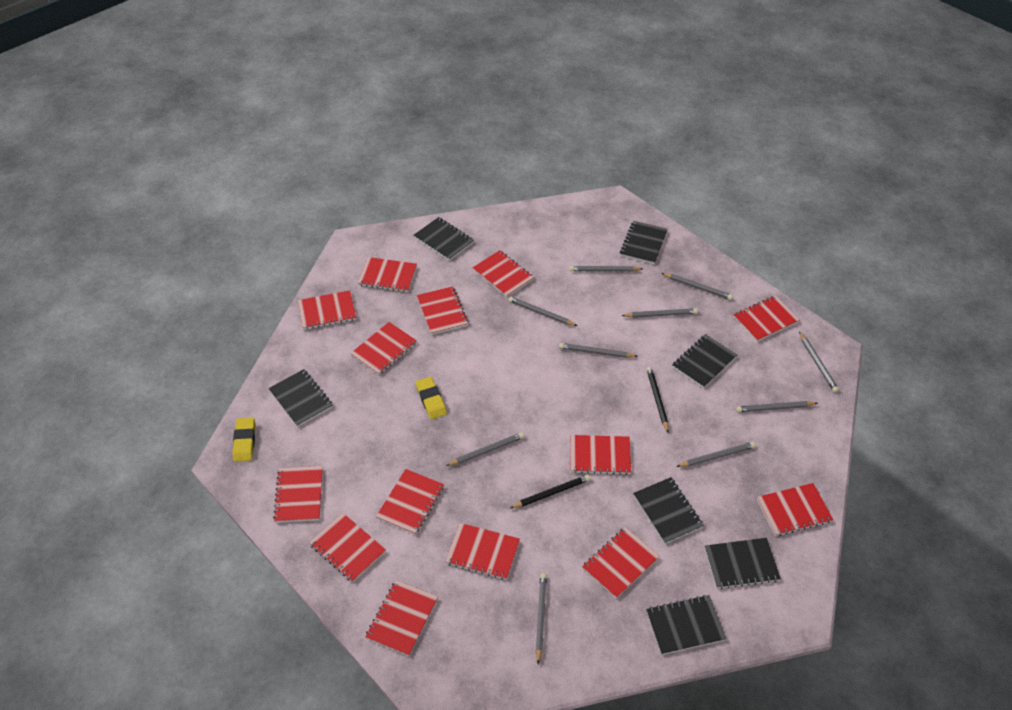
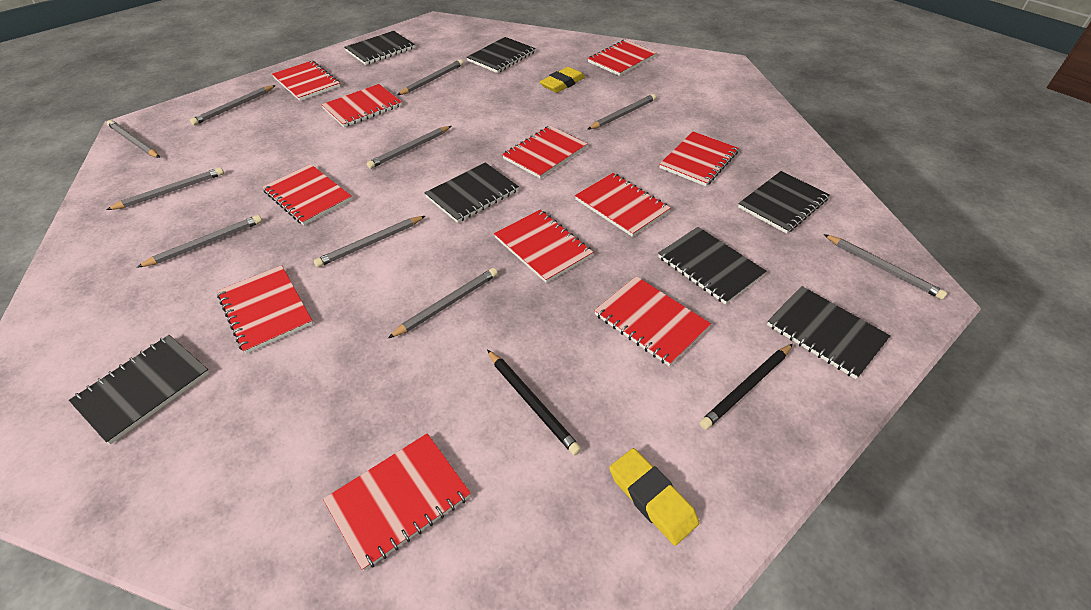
red notebook: [273,466,323,523] [298,290,356,330] [309,513,386,582] [350,322,417,375] [358,257,417,292] [365,580,438,656] [376,469,444,535] [417,286,468,335] [445,523,520,580] [472,250,534,297] [570,435,631,475] [582,527,660,599] [733,295,800,342] [757,483,834,536] = 14 -> [217,265,313,354] [262,164,352,225] [272,61,340,101] [321,84,402,127] [323,433,471,571] [494,210,593,283] [502,126,587,179] [575,173,671,237] [588,40,657,76] [594,276,711,366] [659,131,739,186] = 11

